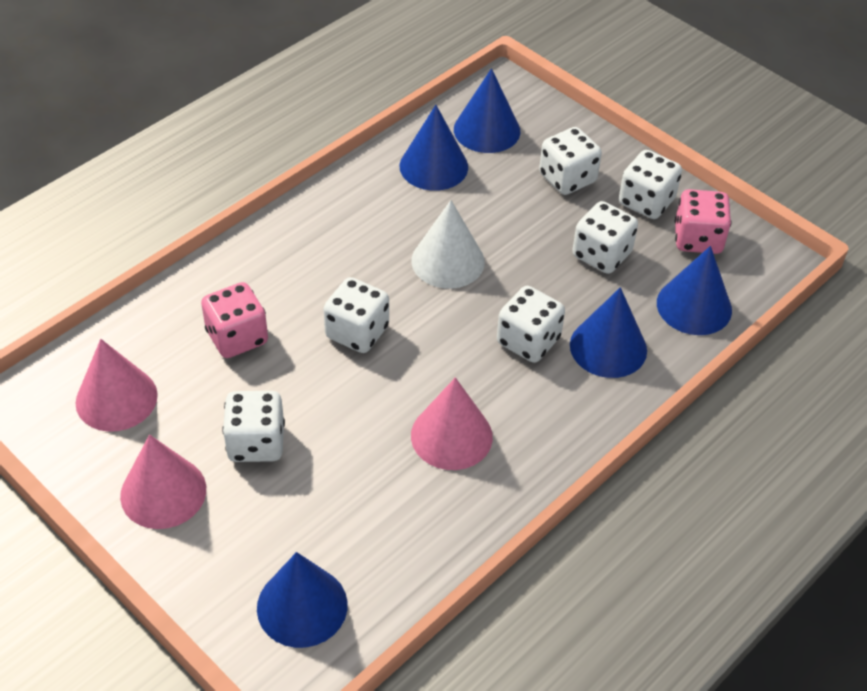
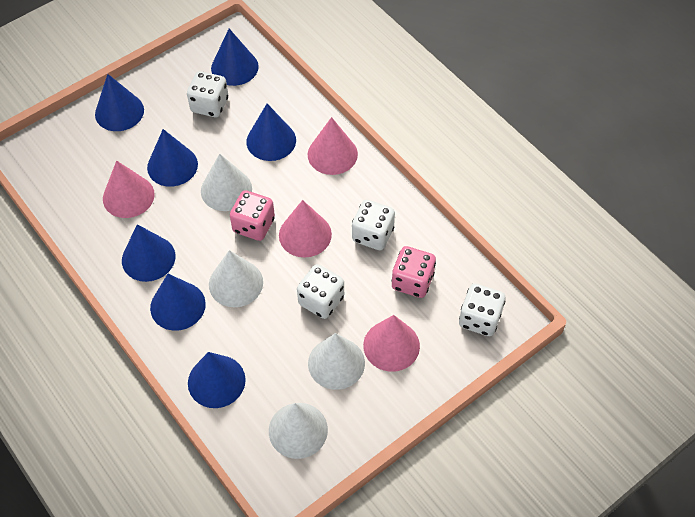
blue cone: [257,552,348,648] [400,105,468,191] [454,68,520,153] [570,287,647,378] [657,246,732,335] = 5 -> [95,74,144,131] [122,224,175,282] [147,129,198,187] [150,274,206,331] [188,352,246,408] [211,29,259,86] [246,104,296,161] = 7
pink cone: [75,339,158,432] [120,435,206,529] [411,377,493,470] = 3 -> [103,160,155,218] [279,200,332,257] [307,117,358,175] [363,315,420,372] = 4
white cone: [411,200,485,289] = 1 -> [201,154,252,211] [209,250,263,307] [269,403,328,459] [308,333,365,390] = 4
white dice: [222,391,285,462] [323,277,389,353] [497,286,565,363] [539,127,602,195] [572,201,638,274] [619,150,682,219] = 6 -> [187,71,228,117] [297,264,344,319] [352,200,395,250] [459,283,505,336] = 4

